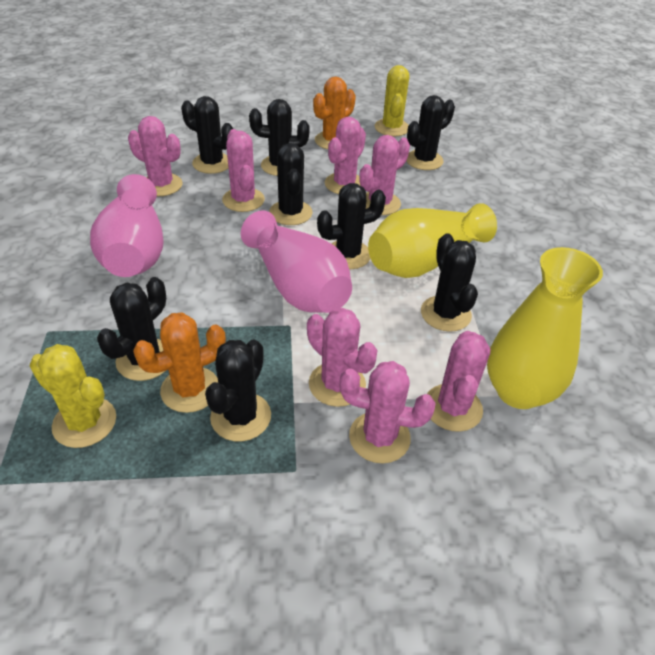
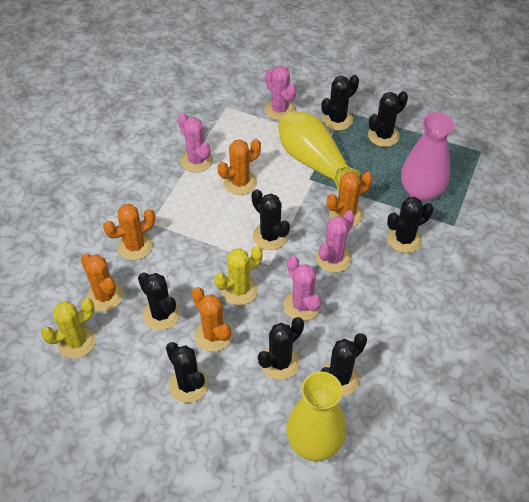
orange cactus: [133,312,226,413] [313,76,356,149] = 2 -> [80,254,124,311] [103,204,155,260] [192,287,233,352] [218,139,261,195] [327,172,373,227] = 5
pink cactus: [128,116,182,196] [222,129,265,212] [307,308,378,407] [325,117,366,194] [339,361,435,463] [359,135,410,215] [427,331,490,432] = 7 -> [178,113,213,173] [265,66,296,120] [284,256,321,321] [316,210,355,273] = 4
pink vase: [90,174,164,277] [241,210,352,313] = 2 -> [401,112,455,202] = 1

